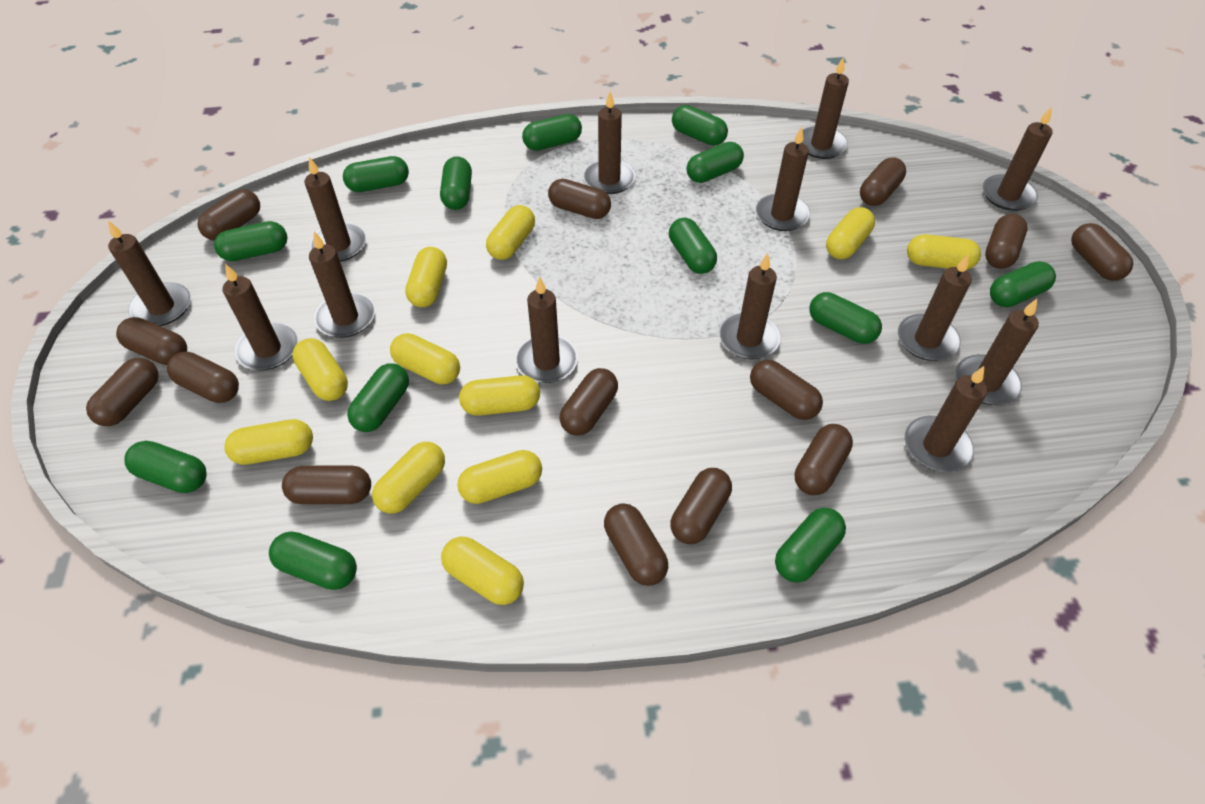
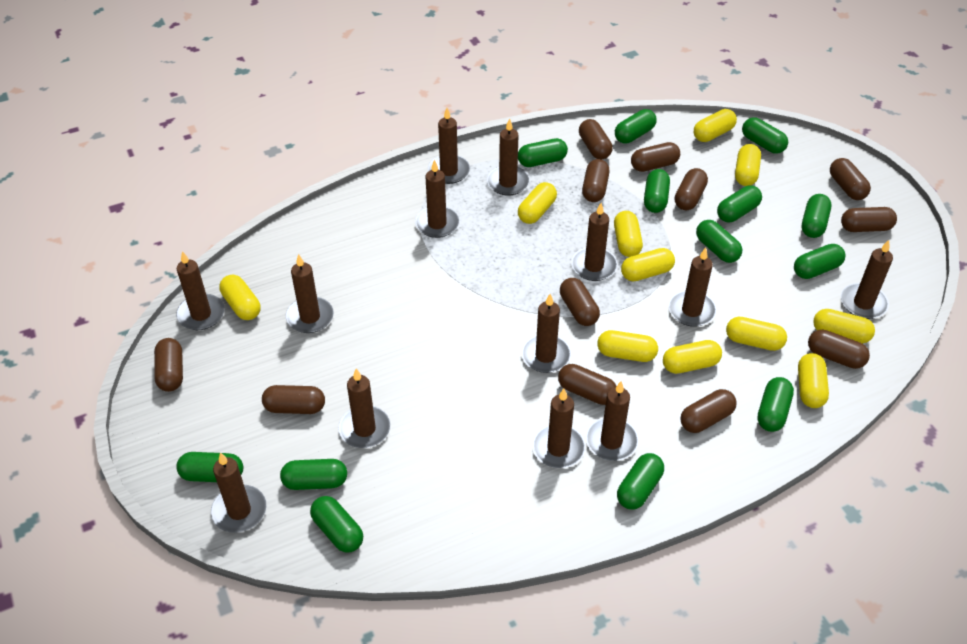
brown capsule: [86,358,159,426] [116,317,187,365] [167,352,239,403] [198,189,260,240] [282,465,371,504] [548,179,611,219] [560,368,618,436] [604,503,668,586] [670,468,732,544] [750,360,823,420] [795,424,853,495] [860,158,906,206] [985,214,1027,269] [1071,223,1133,281] = 14 -> [154,338,183,392] [262,385,325,414] [558,364,617,405] [560,278,600,326] [579,119,613,159] [582,159,609,202] [631,142,680,172] [675,168,708,210] [680,389,737,433] [808,330,870,369] [830,158,871,200] [841,207,897,232] = 12

